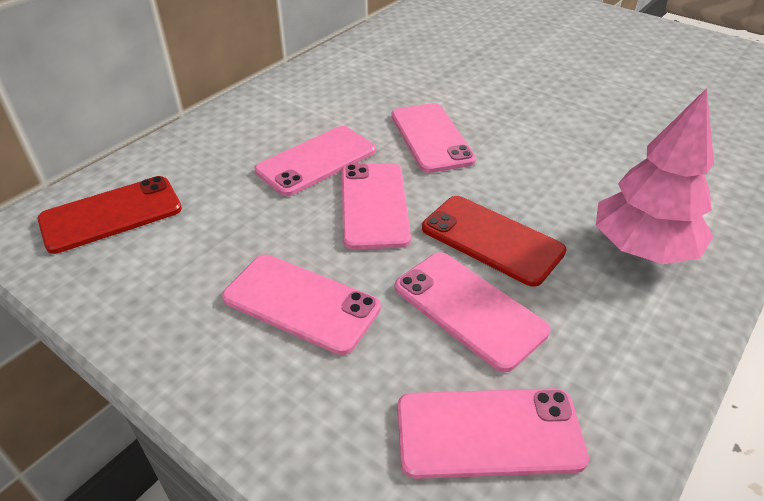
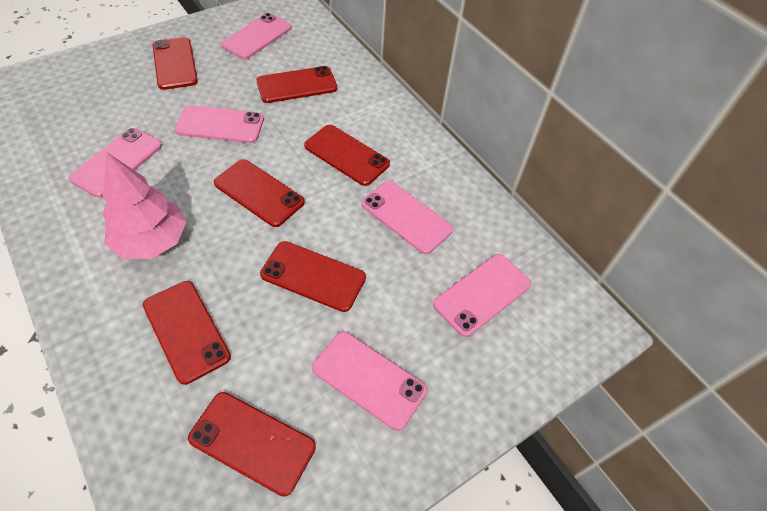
red phone: [38,176,182,254] [422,196,567,287] = 2 -> [143,281,231,385] [153,37,198,90] [188,392,316,497] [214,159,305,227] [256,66,337,103] [260,241,366,312] [304,125,390,186] = 7

